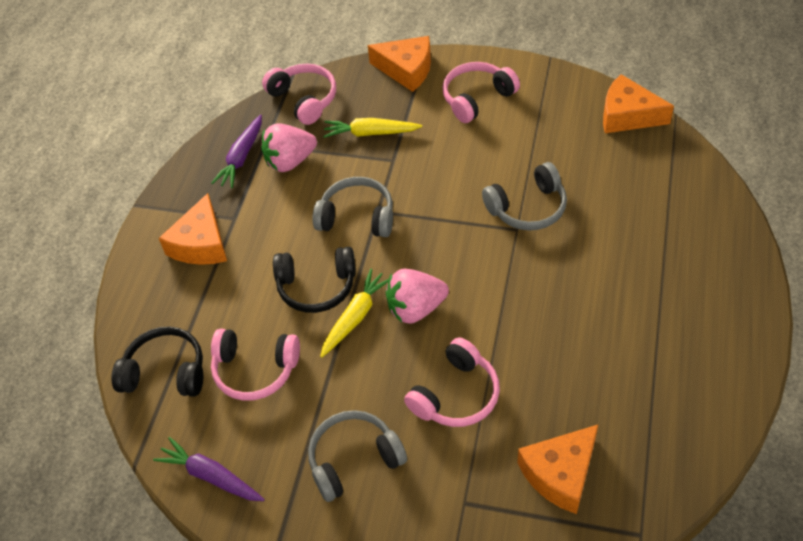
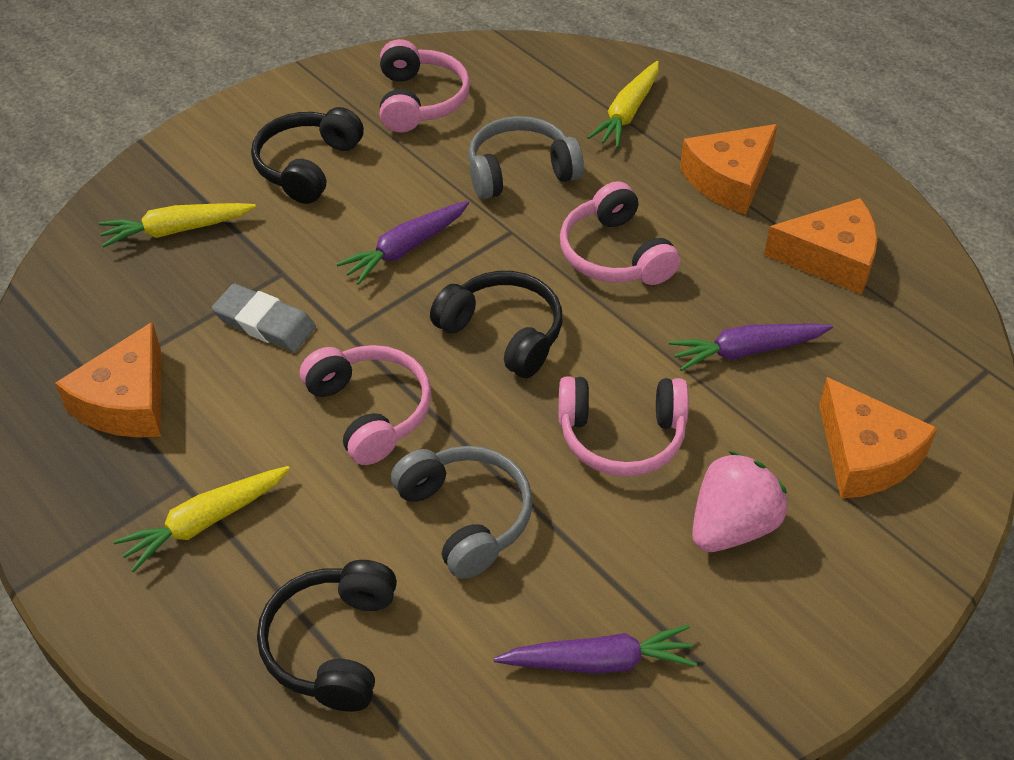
black headphones: [112,327,203,397] [273,247,356,313] = 2 -> [251,107,364,204] [257,560,397,712] [430,271,562,378] = 3
grey eraser: none = 0 -> [212,283,316,352] = 1
grey headphones: [308,410,407,502] [313,177,393,237] [482,162,567,231] = 3 -> [391,446,533,579] [468,116,584,199] = 2
pink strawberry: [261,123,317,172] [386,269,449,324] = 2 -> [692,451,787,552] = 1
purple carrot: [153,437,265,501] [211,114,262,188] = 2 -> [336,201,469,285] [494,625,697,674] [669,324,833,371] = 3
yellow carrot: [320,269,389,358] [323,118,422,138] = 2 -> [99,203,256,248] [113,466,290,572] [587,61,659,148] = 3

